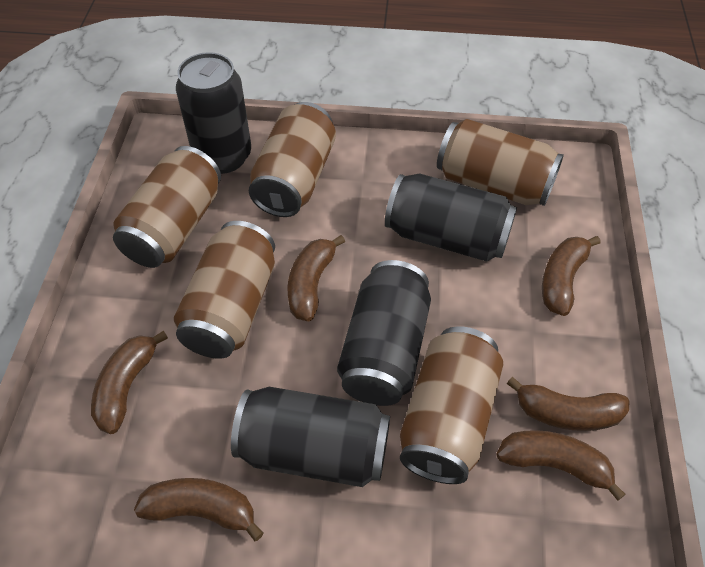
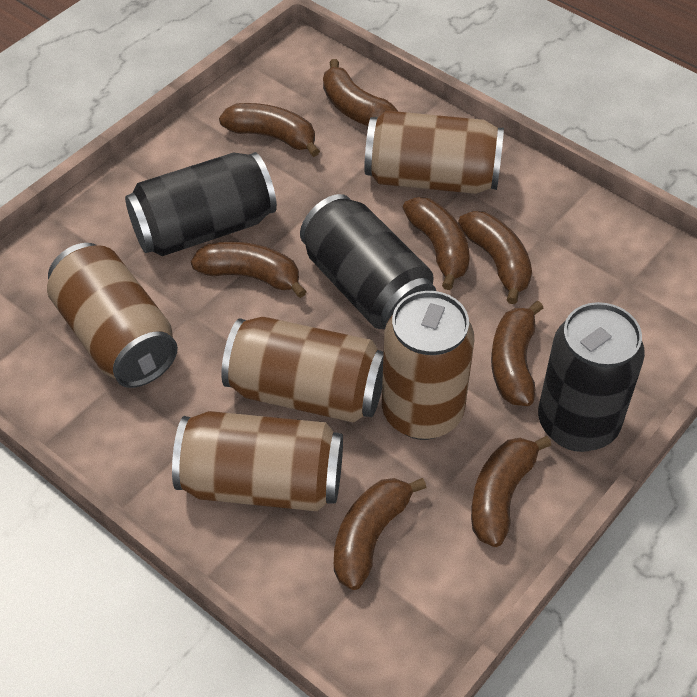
black can: [176,52,251,174] [231,387,390,487] [337,260,431,406] [385,173,517,262] = 4 -> [125,152,277,256] [300,194,436,329] [538,302,645,452] = 3
brown banana: [91,331,168,434] [134,478,264,541] [287,235,345,321] [496,430,625,501] [507,377,630,431] [542,236,601,316] = 6 -> [191,242,307,298] [219,103,320,157] [323,59,399,126] [334,478,426,590] [403,197,469,290] [458,211,532,304] [471,436,551,547] [491,301,543,406] = 8

